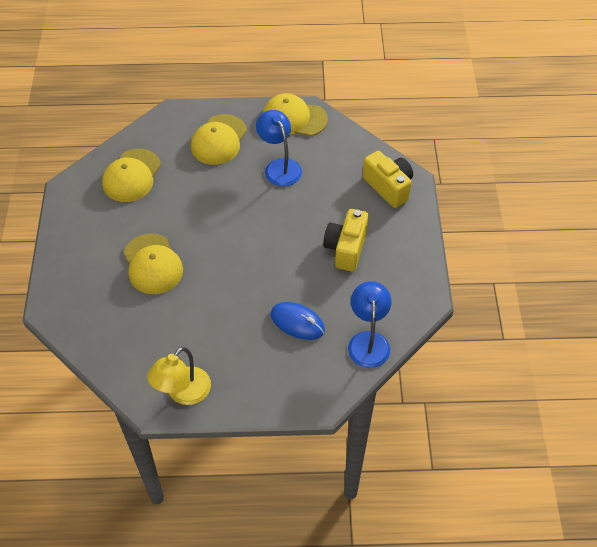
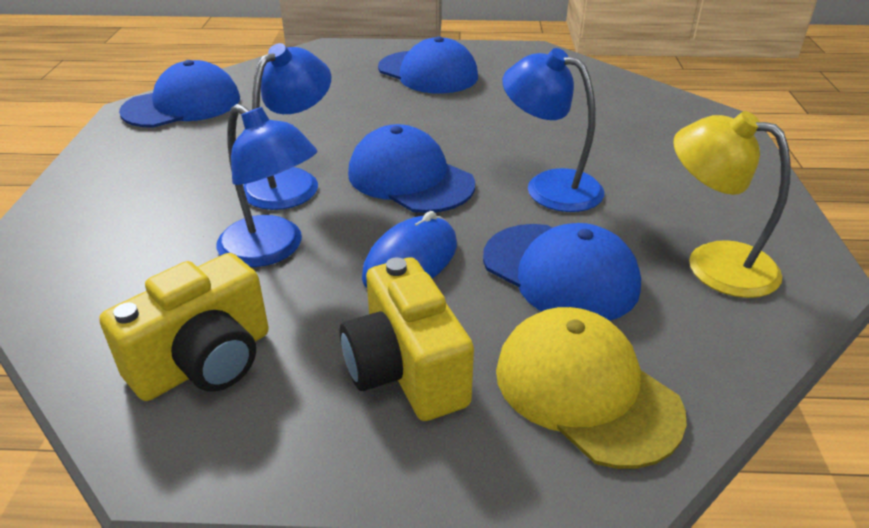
blue cap: none = 0 -> [119,60,240,128] [348,124,475,213] [378,36,478,94] [483,223,641,321] = 4
blue lamp: [256,110,302,187] [348,281,392,368] = 2 -> [216,104,317,267] [243,43,331,210] [502,48,604,212] = 3
yellow cap: [102,149,161,202] [124,234,183,294] [191,114,247,165] [263,93,328,136] = 4 -> [496,307,687,469] = 1

